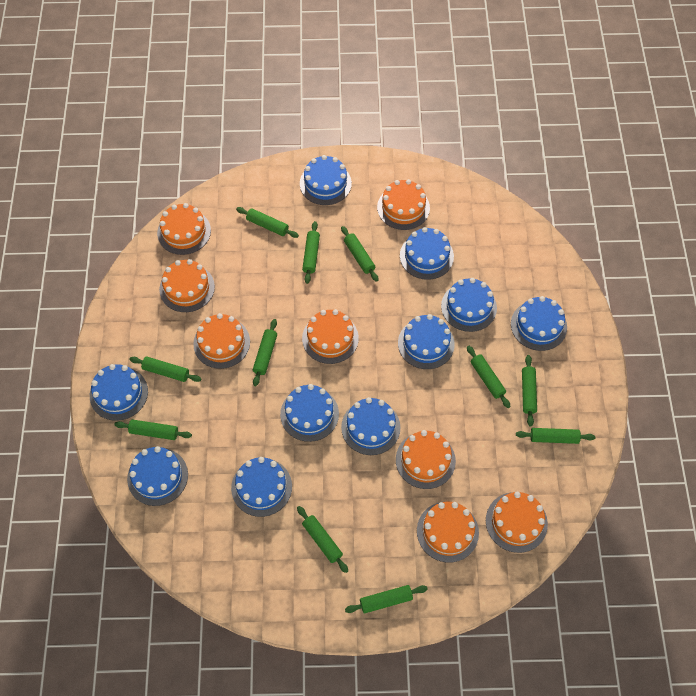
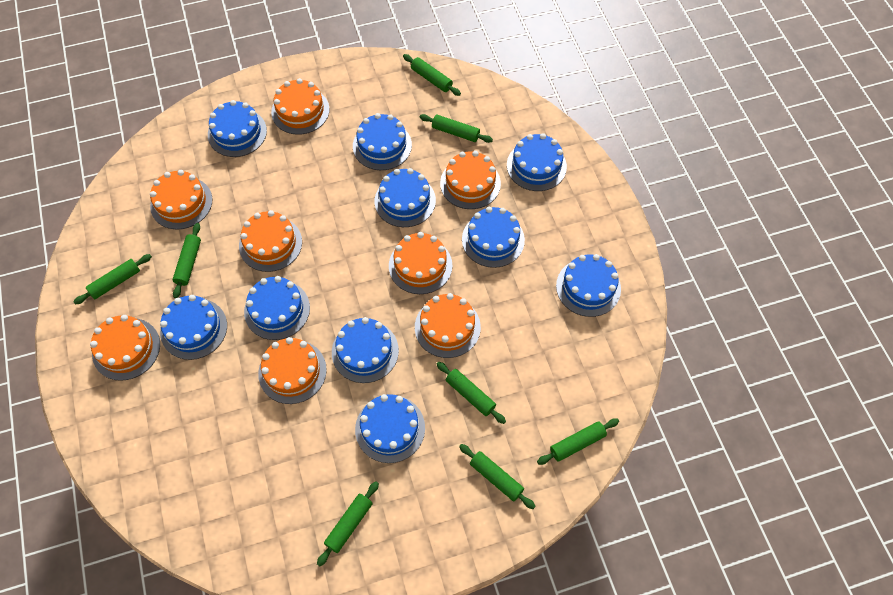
green rolling pin: [114,419,192,440] [129,356,201,382] [236,207,299,238] [253,319,277,386] [297,506,348,573] [302,221,320,284] [341,226,378,282] [345,585,428,613] [467,346,511,408] [516,428,595,444] [522,355,537,427] = 11 -> [73,254,152,305] [172,223,201,298] [317,481,379,566] [403,54,461,96] [419,114,493,143] [436,362,506,424] [459,444,535,509] [537,419,619,465] = 8

